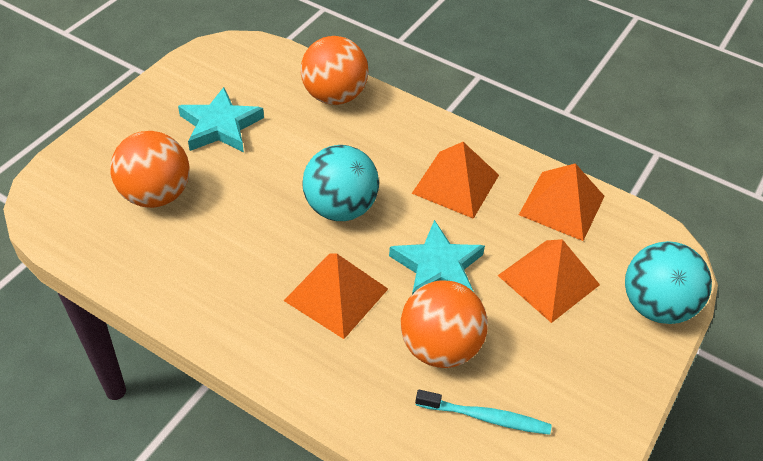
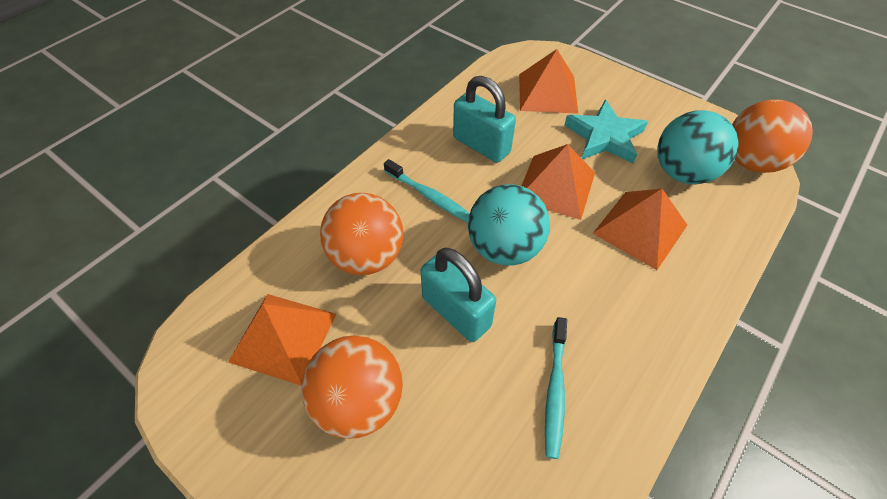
turquoise padlock: none = 0 -> [420,248,496,342] [453,76,516,163] = 2
turquoise star: [178,87,264,152] [389,220,485,294] = 2 -> [564,100,648,164] = 1
turquoise toothbrush: [415,390,551,435] = 1 -> [384,159,470,223] [545,317,567,459] = 2

